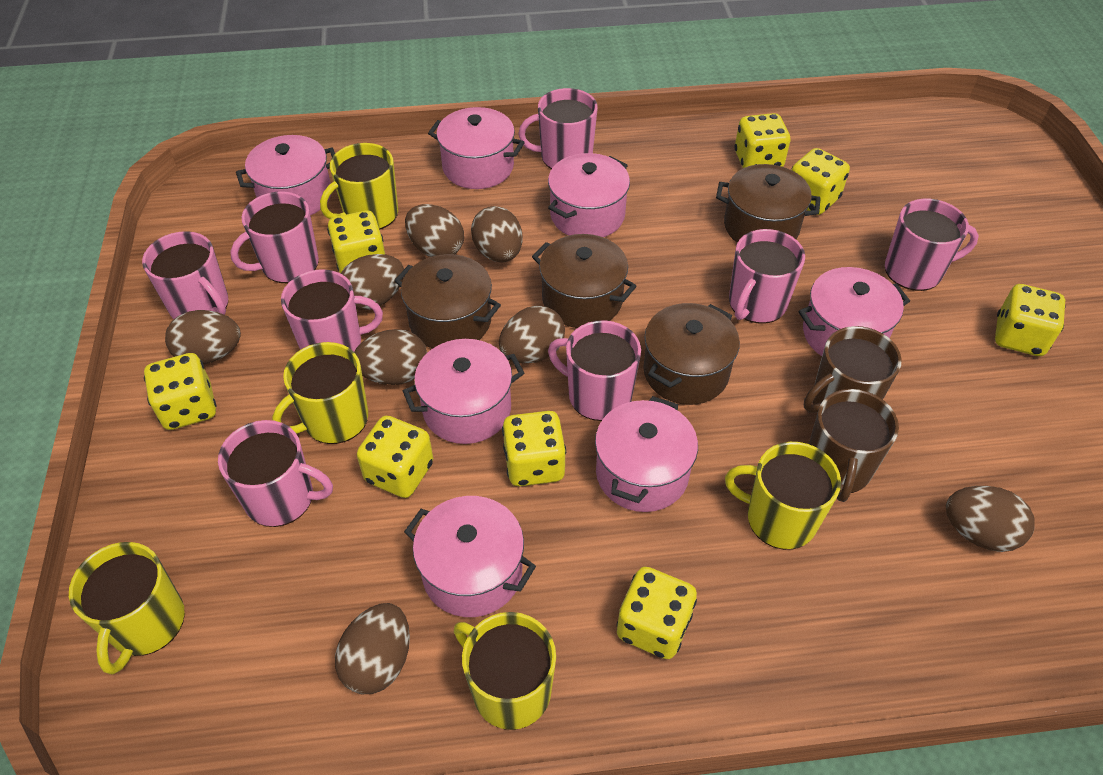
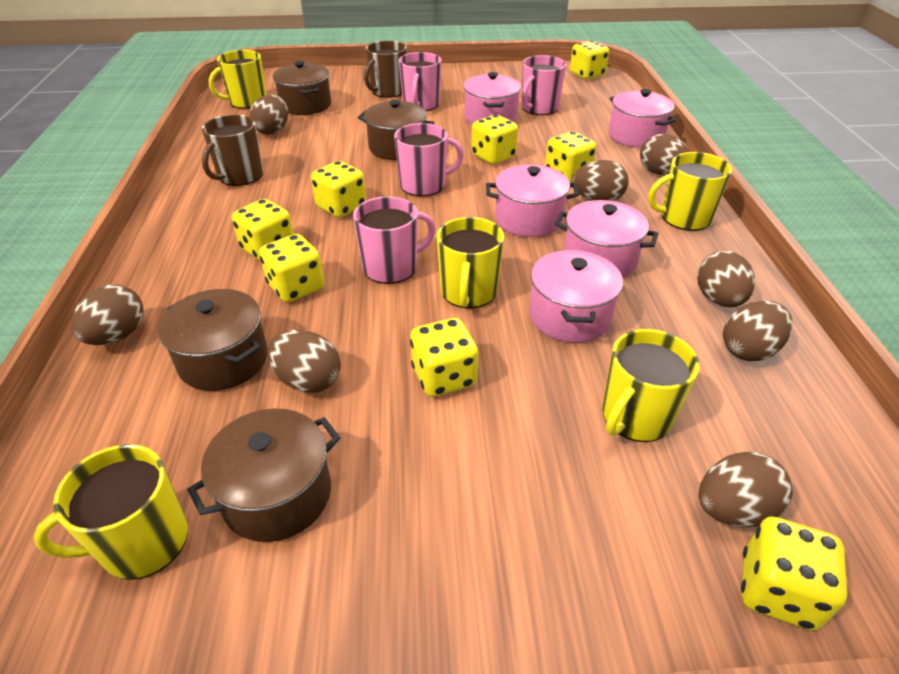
pink mug: [142,231,228,319] [218,420,333,527] [230,191,319,283] [281,269,383,352] [518,88,598,169] [548,320,641,421] [729,229,805,324] [885,199,979,291] = 8 -> [353,196,435,284] [394,123,464,197] [399,52,441,111] [522,55,566,115] = 4
pink pot: [236,135,335,216] [403,339,524,444] [404,496,536,617] [428,107,525,189] [548,153,630,237] [595,396,698,512] [798,267,910,356] = 7 -> [463,72,521,124] [486,164,579,237] [529,250,623,343] [554,200,658,278] [609,89,677,148] = 5

